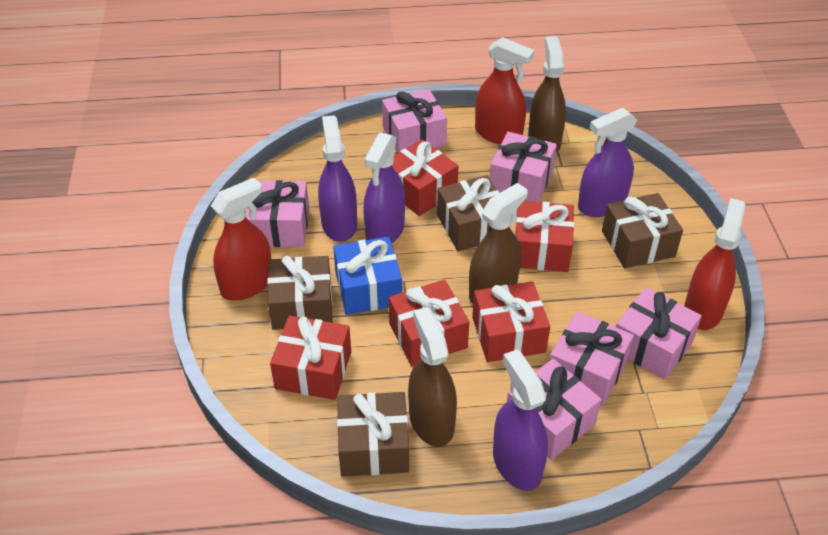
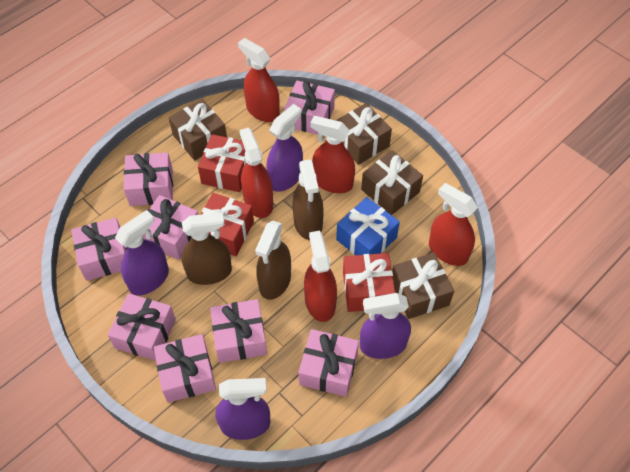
pink gift: [246,180,309,247] [382,89,447,154] [490,132,557,202] [507,359,602,460] [550,311,634,405] [616,287,702,379] = 6 -> [71,218,127,281] [108,293,176,361] [124,152,173,206] [142,195,198,260] [154,334,216,403] [210,299,267,363] [284,81,335,135] [299,329,359,397] = 8
red gift: [270,315,351,400] [389,280,469,366] [392,139,458,216] [472,281,550,362] [515,201,574,272] = 5 -> [198,134,246,192] [200,193,254,256] [343,253,395,312] = 3
red spray bottle: [211,178,272,301] [475,37,534,144] [684,198,746,330] = 3 -> [238,38,280,122] [239,128,273,218] [304,231,337,322] [310,116,355,193] [429,183,478,266] = 5

